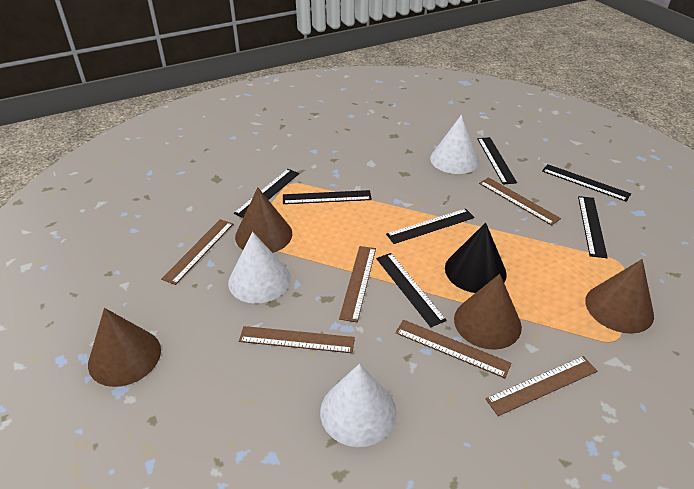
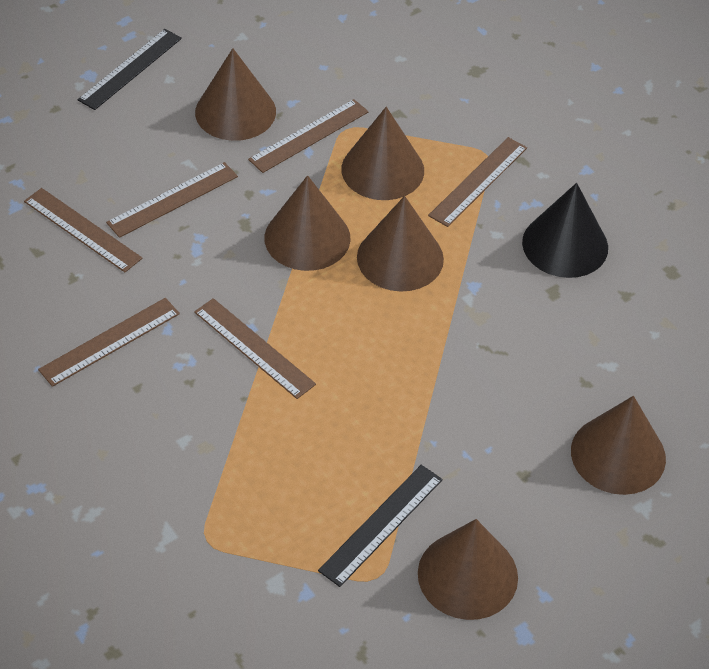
black ruler: [234,169,299,218] [283,190,372,204] [376,253,447,327] [386,209,475,244] [477,137,517,185] [542,164,631,202] [578,196,608,258] = 7 -> [78,29,182,110] [318,465,443,587] = 2
brown cone: [88,308,161,387] [235,187,292,253] [454,274,522,350] [585,259,654,334] = 4 -> [195,48,276,141] [264,175,351,271] [342,107,424,200] [357,196,444,291] [418,519,518,620] [571,396,666,495] = 6
white cone: [228,232,291,304] [320,364,397,447] [430,115,479,174] = 3 -> none = 0

